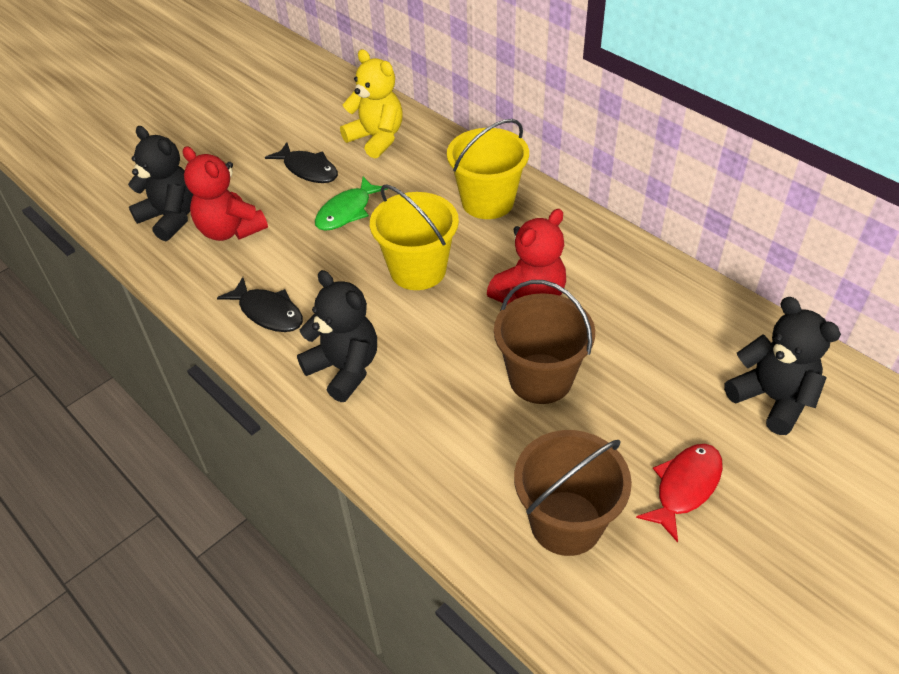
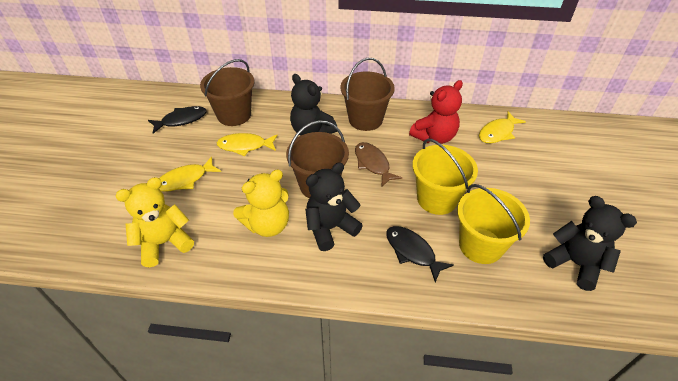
brown bucket: [494,280,595,404] [514,430,632,556] = 2 -> [200,59,254,126] [286,120,349,198] [340,58,395,131] = 3
brown fish: none = 0 -> [355,142,402,186] = 1
green fish: [315,177,388,231] = 1 -> none = 0
red fish: [636,444,723,542] = 1 -> none = 0
red teddy bear: [183,146,268,241] [487,209,566,304] = 2 -> [409,80,463,144] = 1
yellow fish: none = 0 -> [159,157,221,192] [217,133,277,156] [479,112,526,143] = 3
yellow teddy bear: [340,49,403,159] = 1 -> [115,177,194,267] [233,169,289,237] = 2

